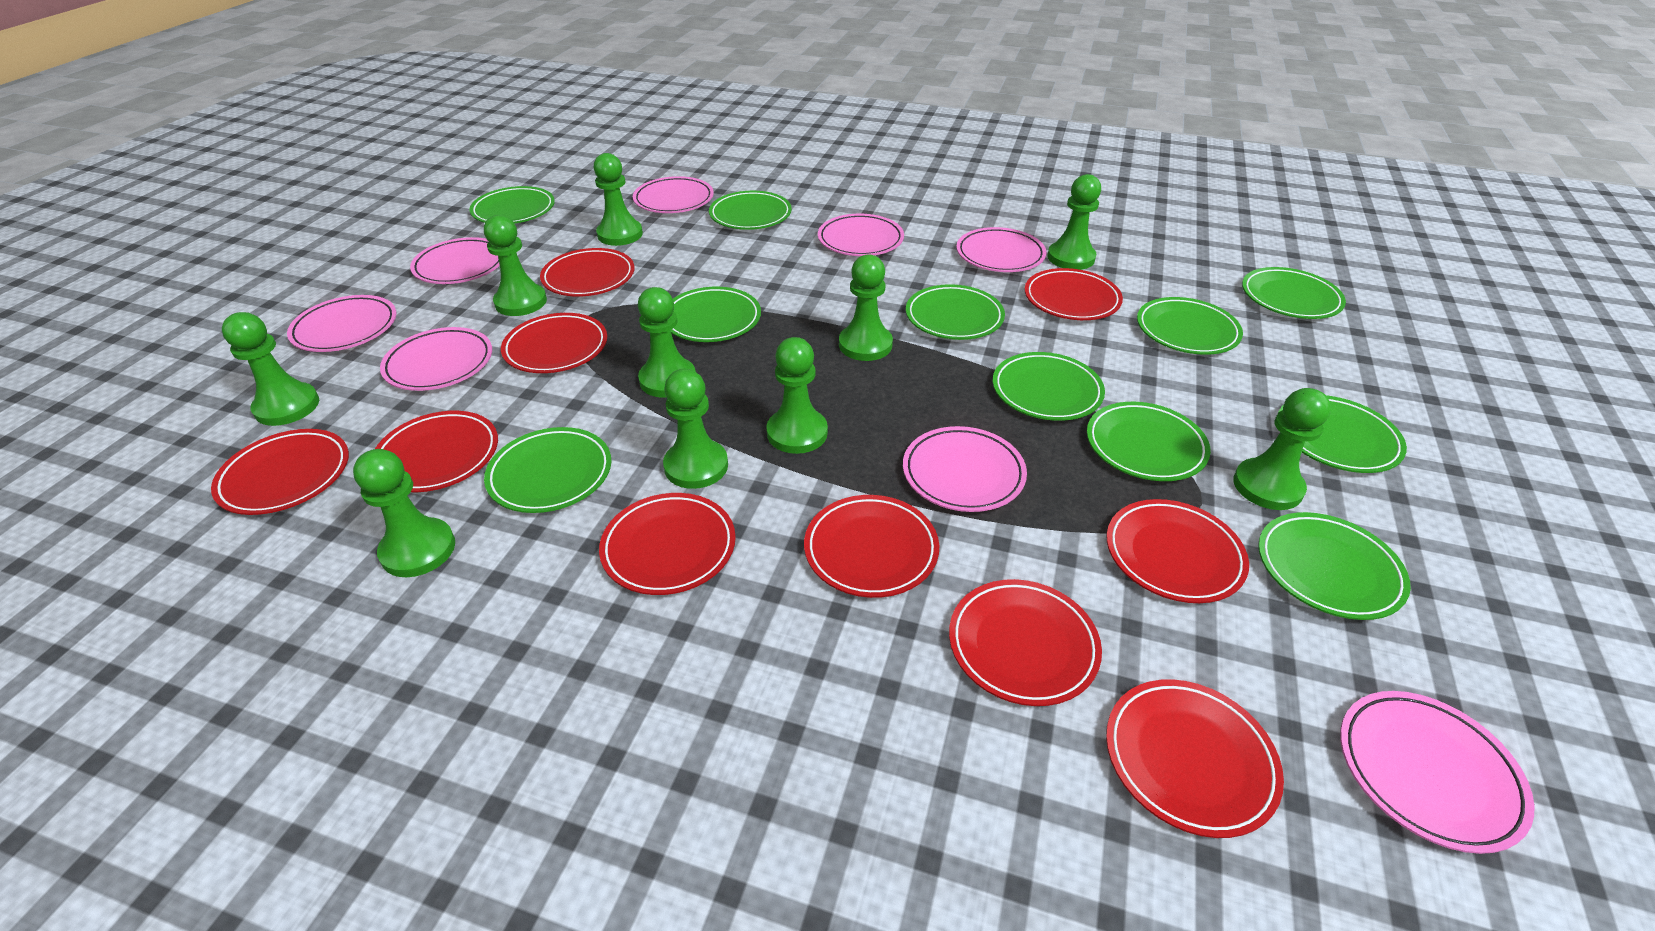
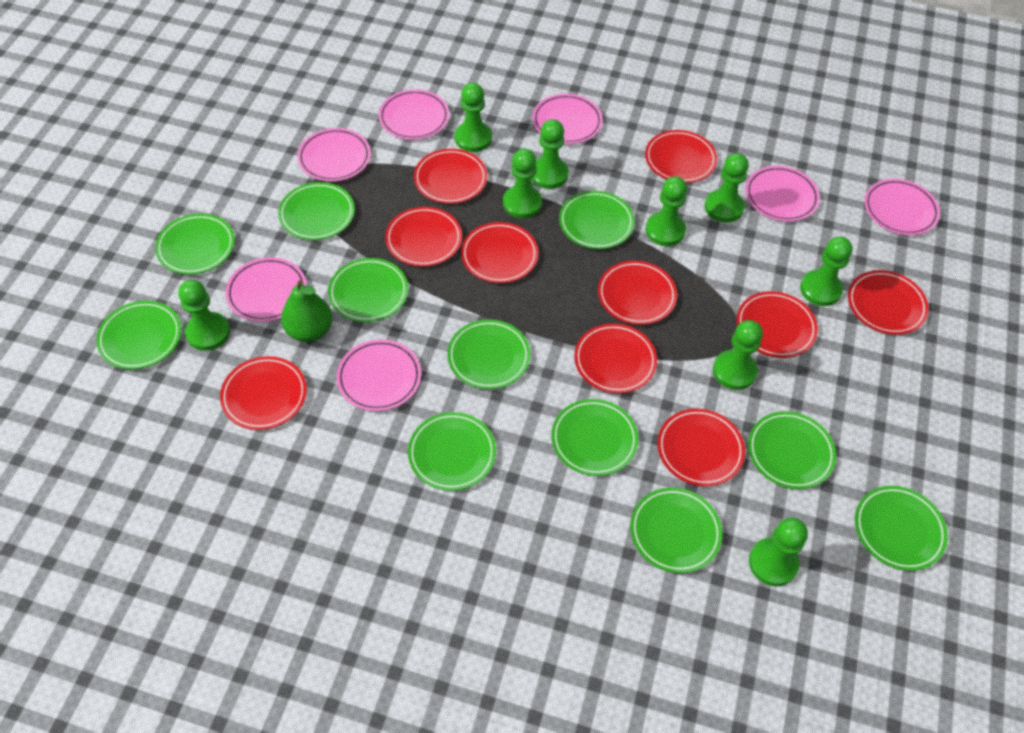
green pawn: [222,312,319,426] [353,449,455,577] [484,215,547,316] [594,153,643,246] [638,287,696,398] [663,369,728,489] [766,337,828,454] [839,254,893,361] [1047,174,1101,270] [1233,388,1331,510] = 10 -> [178,280,230,351] [455,83,492,152] [503,149,542,218] [531,119,569,189] [646,176,687,246] [705,153,749,223] [713,320,763,390] [749,518,808,586] [800,237,853,306] = 9
green pear: none = 0 -> [281,280,332,342] = 1
pink plate: [287,295,397,352] [380,327,492,391] [410,237,500,284] [633,176,714,213] [818,214,904,256] [903,426,1027,512] [956,227,1046,272] [1340,691,1535,854] = 8 -> [226,257,307,322] [297,128,371,182] [337,339,421,411] [379,89,449,140] [532,94,603,144] [745,166,820,222] [864,179,940,236] = 7

